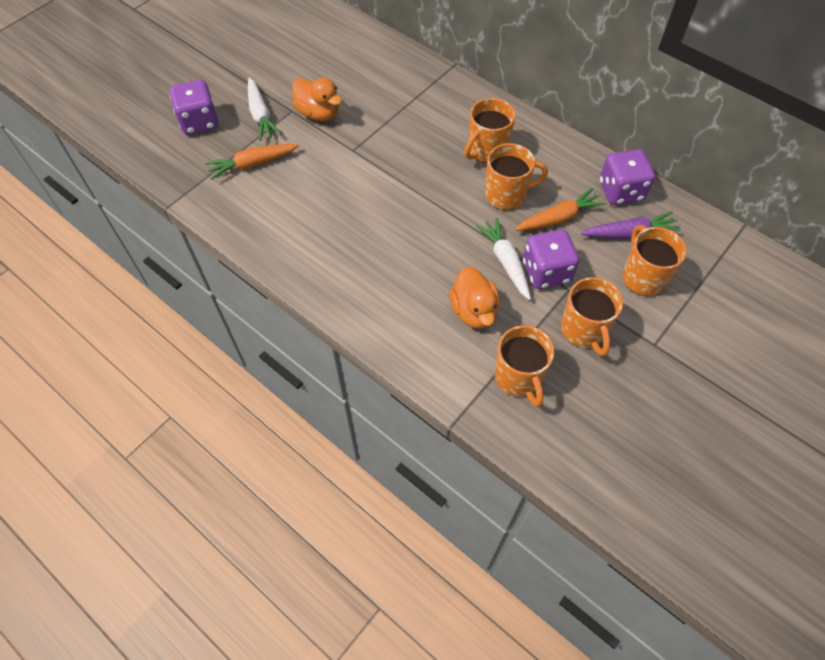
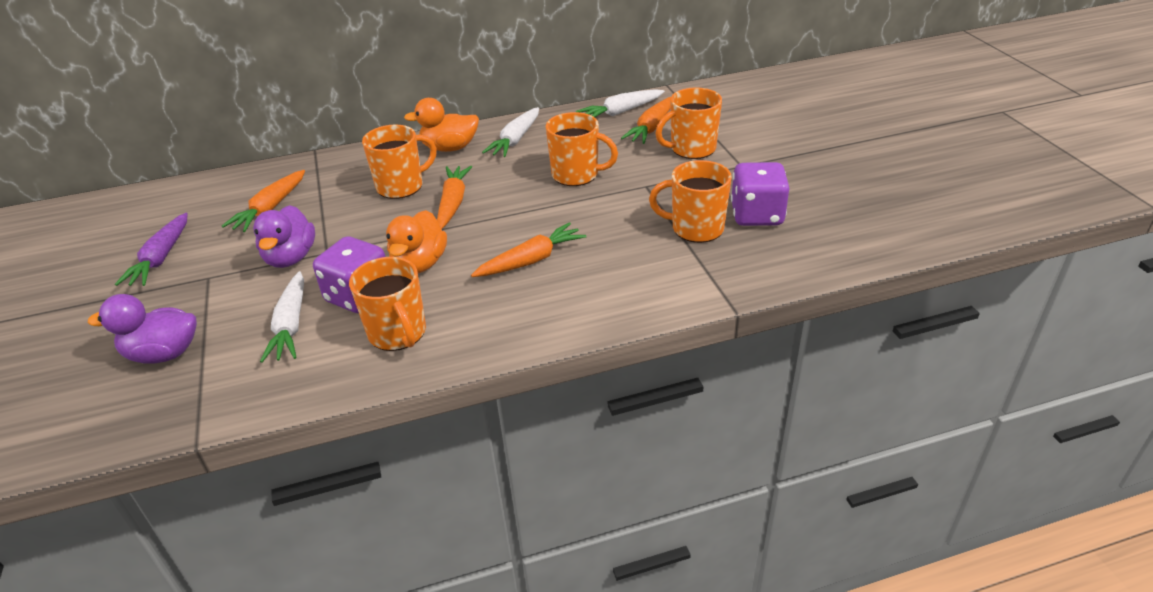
orange carrot: [205,144,299,179] [515,188,606,231] = 2 -> [222,170,305,232] [437,166,472,229] [471,222,587,277] [621,97,671,144] = 4
purple dice: [169,80,219,135] [523,229,579,289] [600,149,655,205] = 3 -> [313,236,385,313] [731,162,789,226] = 2
purple duck: none = 0 -> [88,294,197,364] [253,205,315,268] = 2
white carrot: [248,78,282,141] [475,218,531,300] = 2 -> [260,271,304,363] [482,107,539,157] [576,89,665,117] = 3

